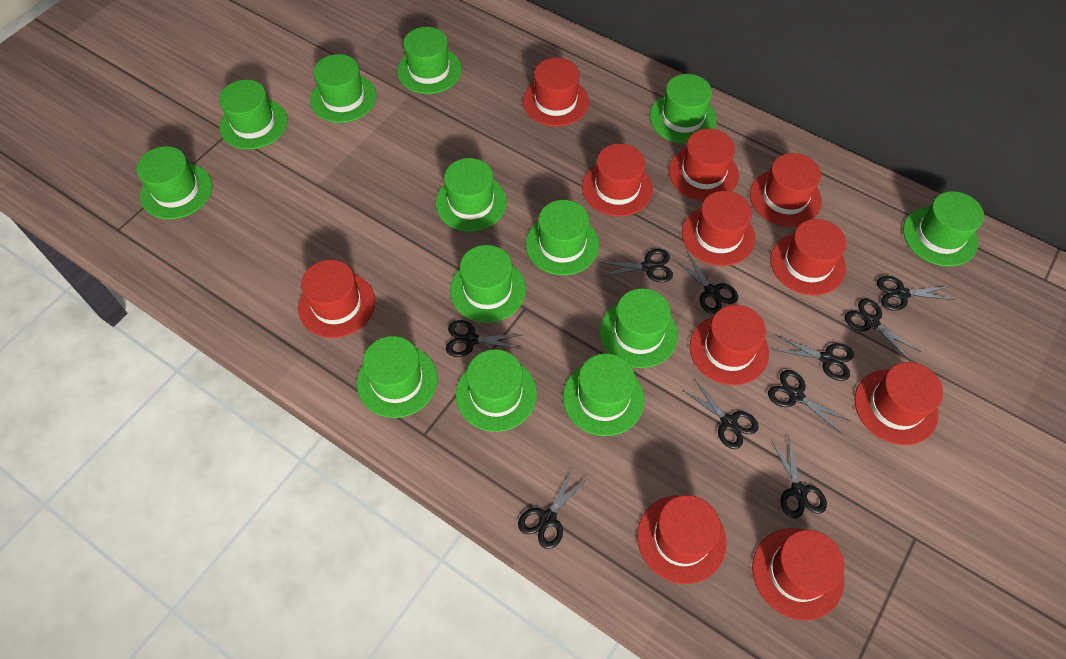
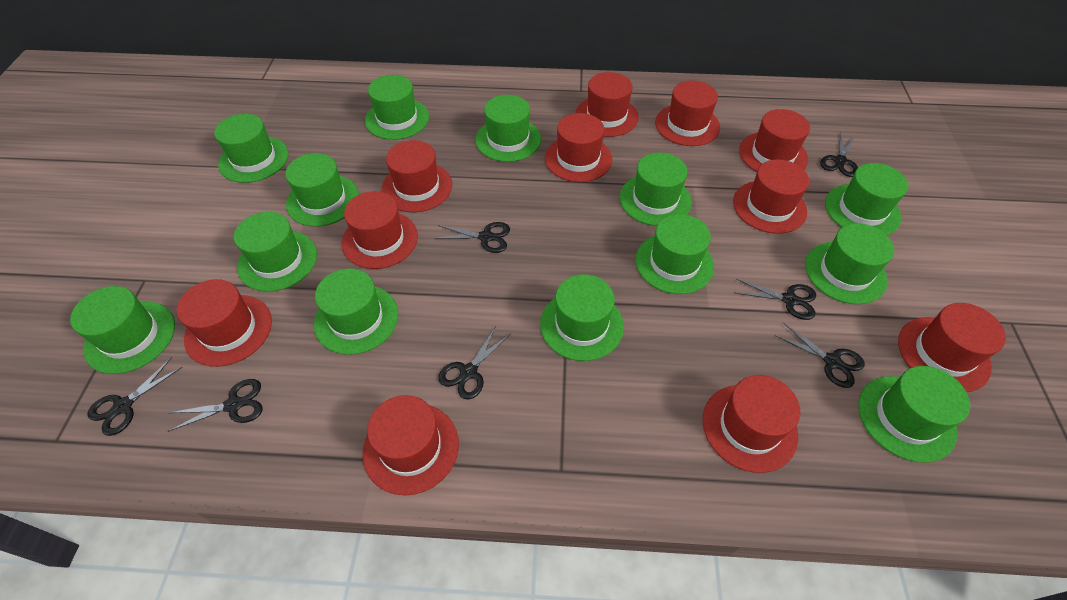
black scissors: [446,320,524,357] [518,468,589,549] [600,249,673,283] [674,252,738,314] [683,380,759,449] [768,370,850,433] [771,438,827,518] [775,335,854,381] [845,298,921,361] [877,276,955,311] = 10 -> [87,358,182,436] [168,379,263,432] [435,222,510,253] [438,326,510,399] [735,279,816,320] [775,323,865,388] [820,132,858,177] = 7

